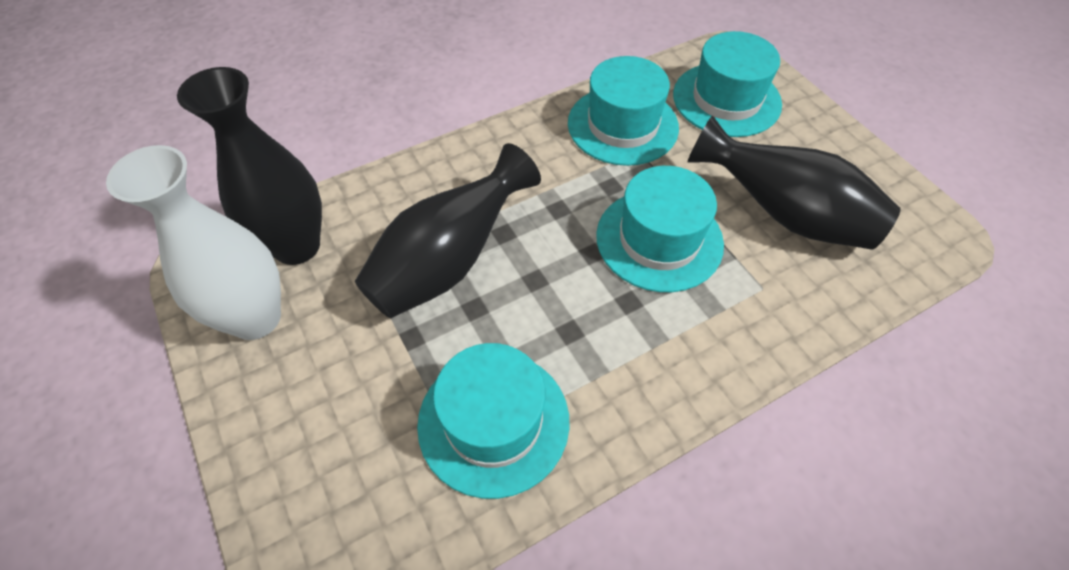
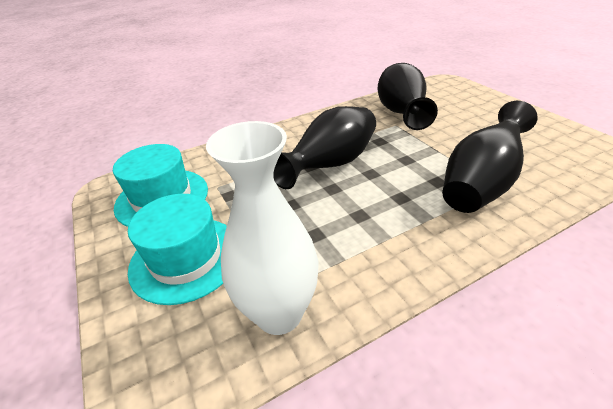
turquoise hat: [417,343,570,499] [568,56,679,166] [596,166,724,292] [673,31,782,137] = 4 -> [113,144,208,227] [128,194,227,305] = 2

